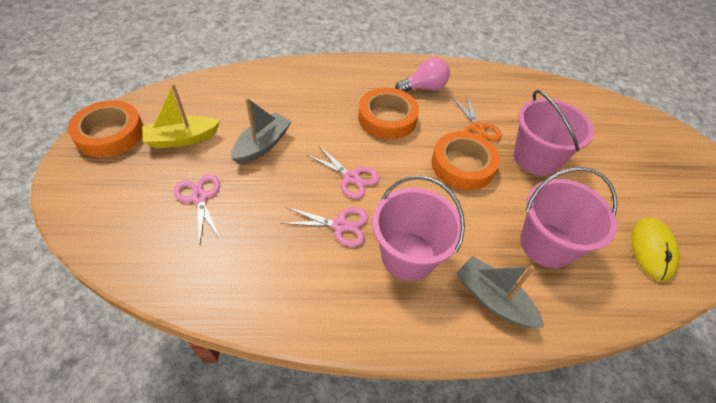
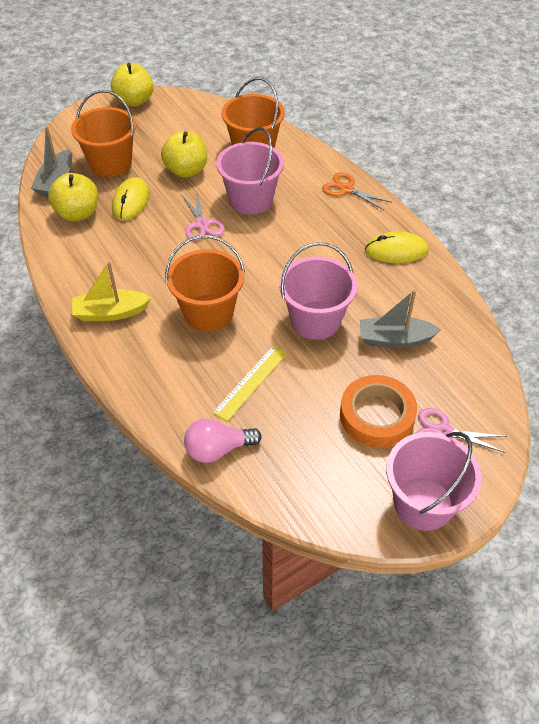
orange bucket: none = 0 -> [71,90,136,177] [165,235,245,332] [221,77,285,148] = 3
orange tape: [68,100,143,157] [358,88,419,140] [431,131,500,190] = 3 -> [340,375,417,448] = 1
pink scissors: [174,174,220,245] [281,207,368,247] [307,145,380,199] = 3 -> [182,193,225,241] [416,408,507,453] = 2
yellow apple: none = 0 -> [48,173,98,221] [111,63,154,107] [161,131,207,178] = 3
yellow mouse: [631,218,680,281] = 1 -> [112,177,149,221] [365,231,429,263] = 2
yellow ruler: none = 0 -> [213,346,287,422] = 1

